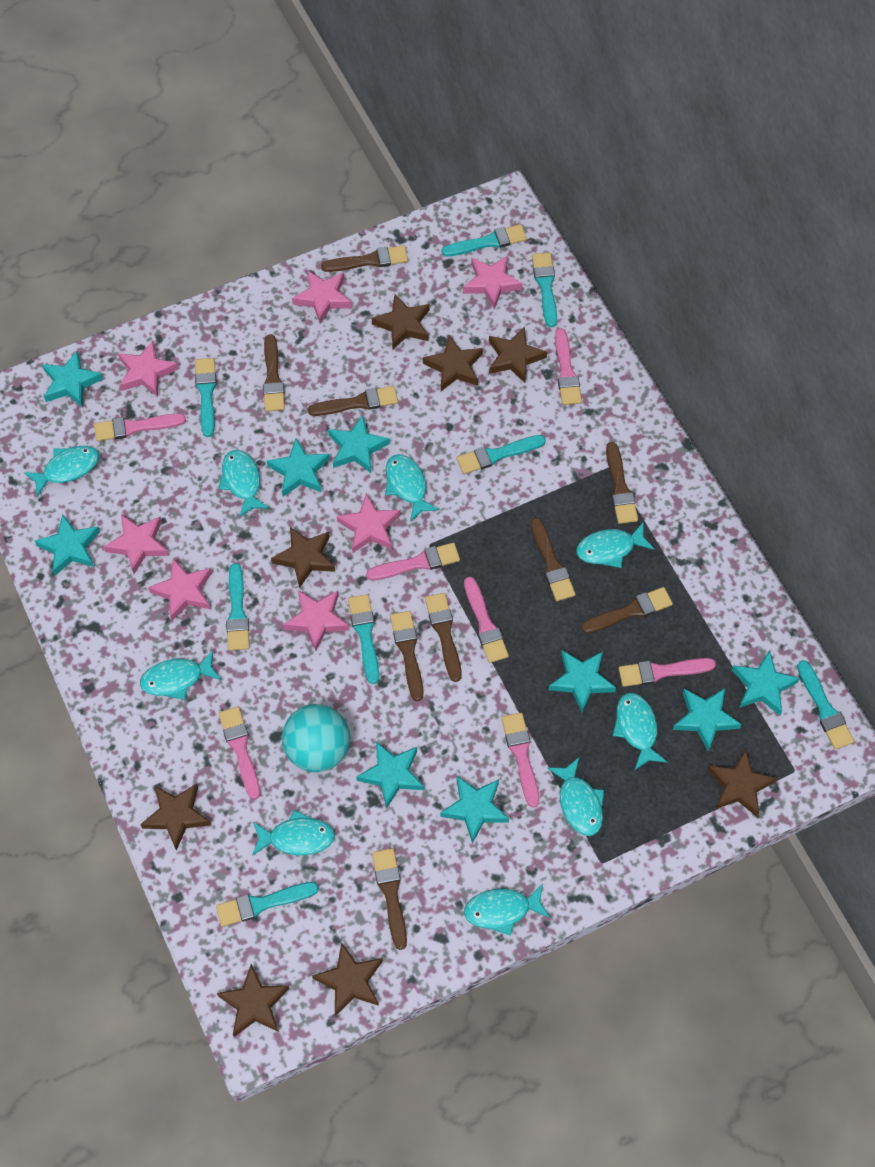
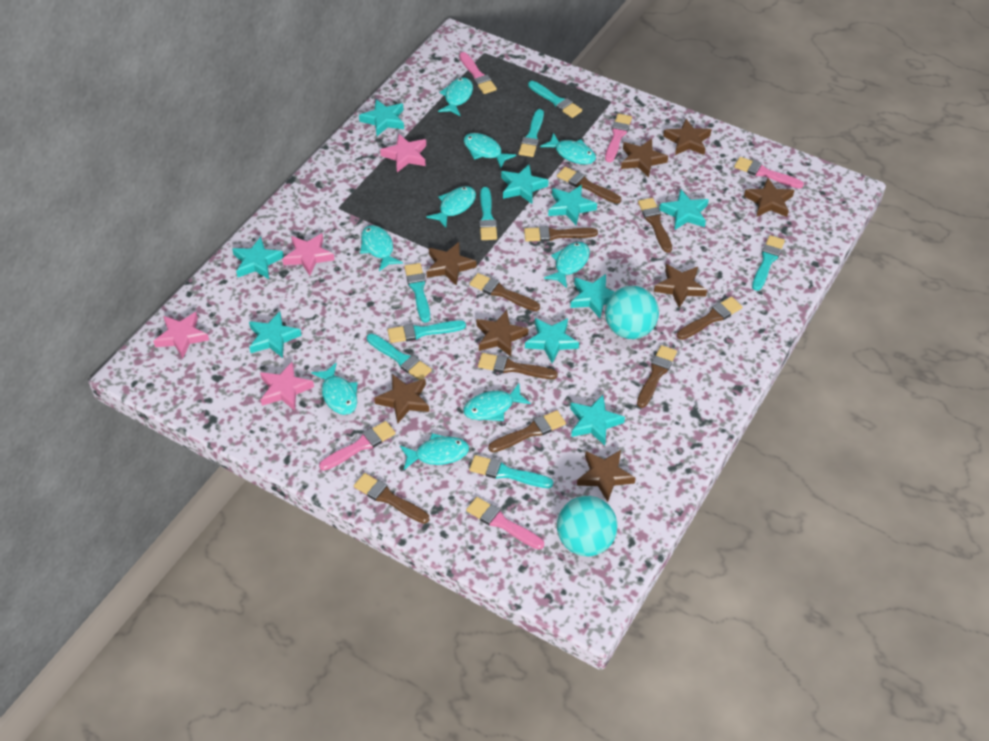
pink brush: [94,413,186,441] [219,706,260,800] [366,543,460,580] [464,577,509,663] [501,713,540,808] [555,328,582,405] [619,658,716,687] = 7 -> [319,421,396,471] [459,52,497,94] [466,497,544,550] [605,114,632,163] [734,157,804,189] = 5
pink star: [104,514,169,574] [118,341,178,397] [148,558,212,621] [283,590,350,651] [292,270,352,324] [337,493,400,553] [463,256,523,309] = 7 -> [153,312,209,358] [260,362,314,411] [282,233,335,276] [380,133,426,172] = 4
turquoise ball: [282,704,350,772] = 1 -> [557,496,617,556] [605,286,659,339] = 2

